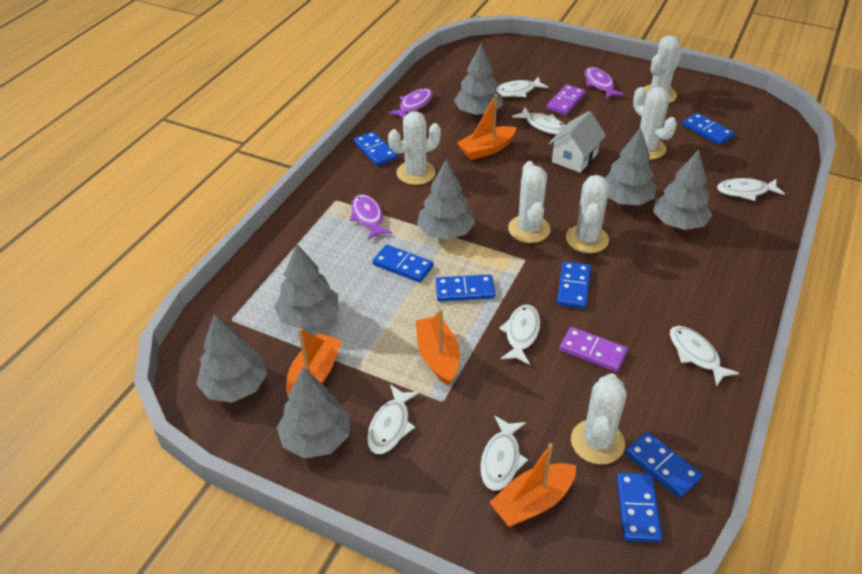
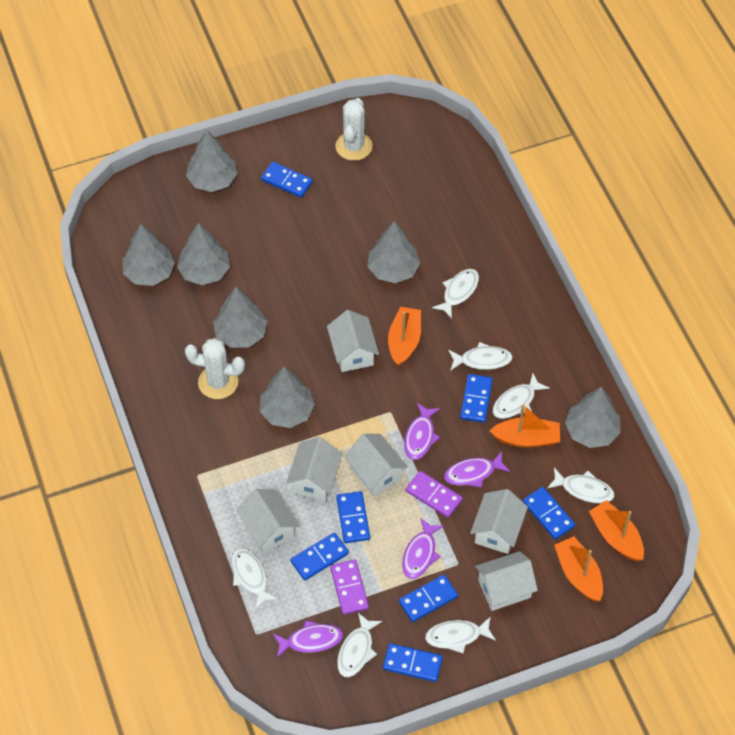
purple fish: [350,194,392,240] [388,88,433,118] [585,67,624,99] = 3 -> [273,620,343,657] [402,518,444,579] [404,403,440,460] [444,451,511,488] = 4
white cactus: [388,111,441,185] [508,161,551,243] [566,175,609,253] [571,373,627,465] [633,87,677,159] [644,35,682,103] = 6 -> [185,338,245,399] [335,98,372,161] = 2
white house: [549,111,606,173] = 1 -> [236,489,299,554] [286,437,342,501] [327,310,379,372] [344,434,408,497] [470,489,528,554] [475,551,538,611] = 6

